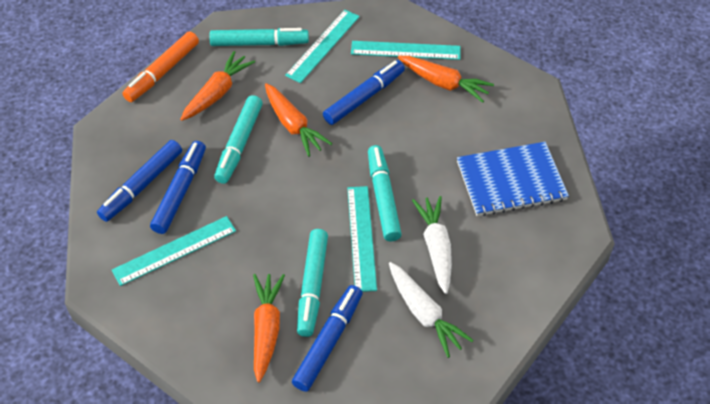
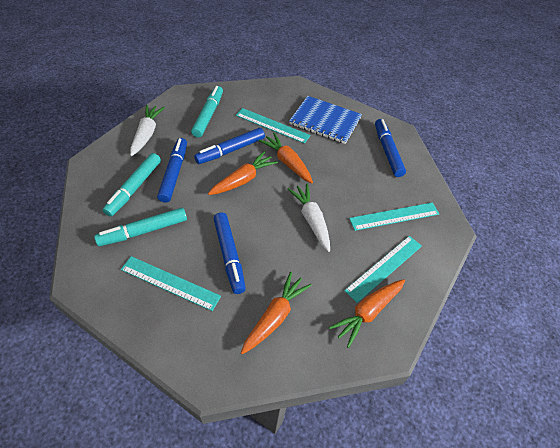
orange marker: [122,31,199,102] = 1 -> none = 0
turquoise marker: [209,28,309,46] [214,95,263,184] [297,229,328,337] [368,145,402,241] = 4 -> [94,208,187,246] [102,153,161,217] [191,86,223,137] = 3

